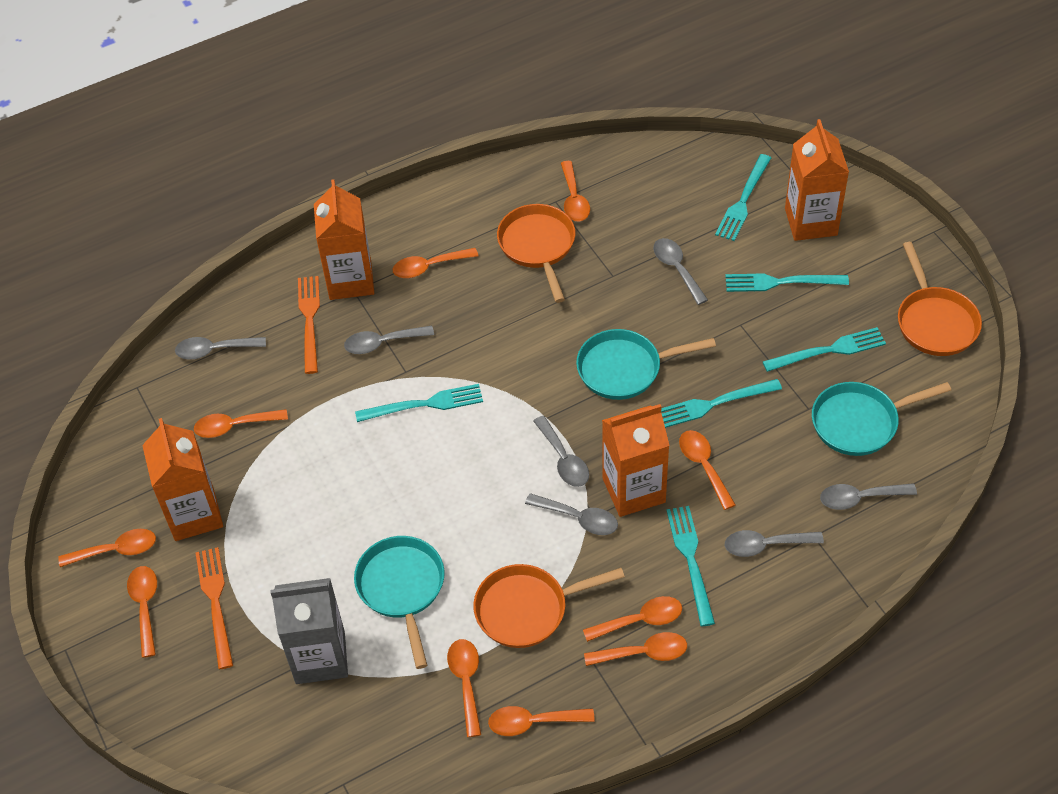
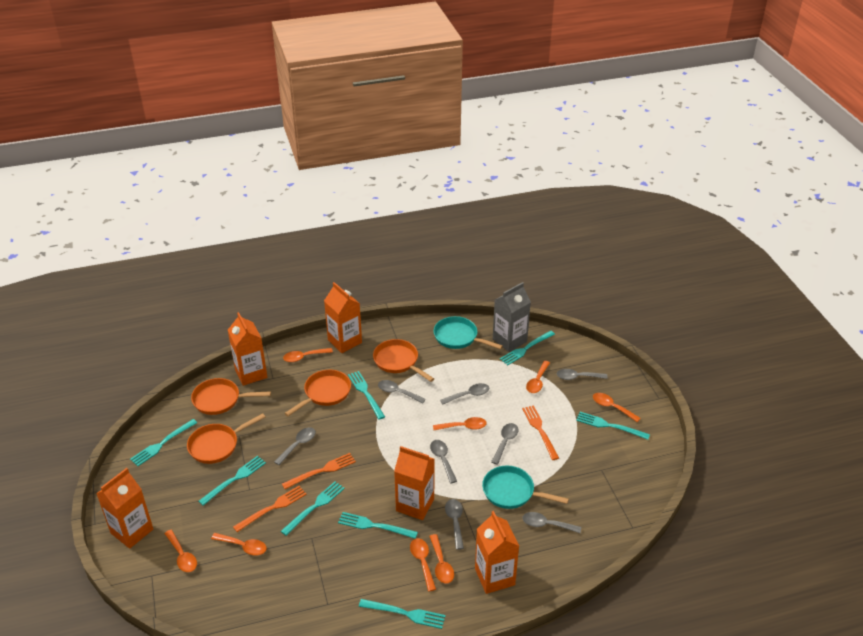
grey spoon: [175,337,266,359] [344,326,434,354] [525,493,618,535] [533,416,589,487] [653,238,708,305] [725,530,824,557] [820,483,917,510] = 7 -> [274,427,316,465] [378,380,426,404] [430,440,457,484] [440,383,489,405] [445,499,464,550] [491,423,518,465] [523,512,581,533] [557,369,608,380] = 8
orange carton: [142,418,223,541] [314,179,374,300] [602,404,670,517] [785,119,849,241] = 4 -> [96,468,153,549] [228,312,267,386] [324,282,362,353] [394,446,434,520] [475,511,519,594] = 5
orange fork: [196,547,233,669] [298,276,320,374] = 2 -> [233,486,307,532] [282,453,356,489] [522,405,559,460] = 3
orange pan: [473,564,625,648] [497,204,575,303] [898,242,982,356] = 3 -> [187,413,265,464] [191,378,271,415] [285,370,351,416] [373,339,434,382] = 4
orange spoon: [58,529,156,567] [127,566,157,658] [194,409,288,438] [393,248,478,278] [447,639,481,737] [488,706,595,736] [561,161,590,221] [583,596,682,642] [584,632,687,666] [679,430,736,510] = 10 -> [164,530,197,572] [211,533,267,555] [283,348,333,362] [410,538,436,592] [429,534,454,583] [433,417,487,430] [526,361,550,393] [593,393,641,422] = 8
turquoise fork: [355,384,483,422] [661,379,782,428] [666,506,715,626] [715,154,771,241] [725,273,849,292] [763,327,886,372] = 6 -> [130,419,197,466] [199,456,266,506] [281,482,345,536] [338,512,418,539] [348,371,385,420] [359,599,446,629] [500,331,555,365] [576,412,650,440] = 8
turquoise pan: [354,536,445,669] [576,329,716,400] [812,382,951,456] = 3 -> [434,316,503,349] [482,466,569,509] = 2

